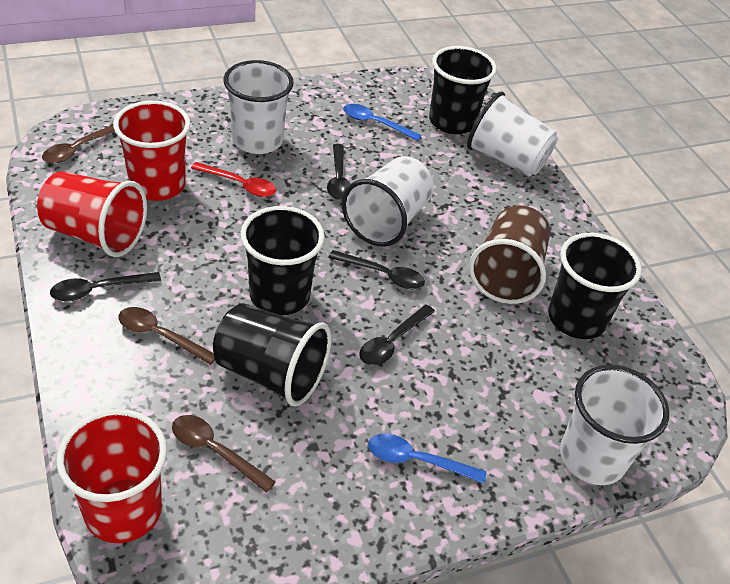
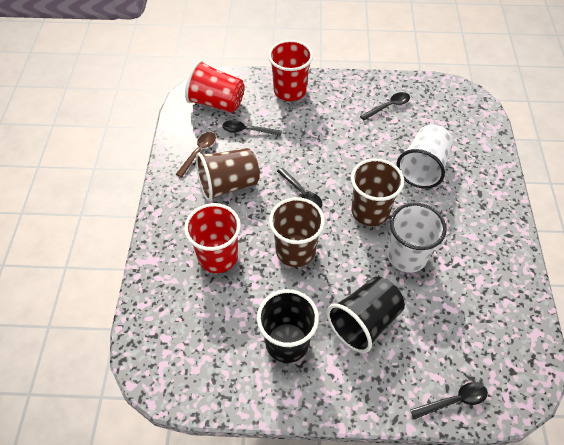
black cup: [213,303,332,406] [240,206,325,315] [429,46,497,134] [548,233,642,339] = 4 -> [257,289,319,363] [327,276,405,353] = 2
blue spoon: [343,104,422,141] [368,434,487,483] = 2 -> none = 0
brown cup: [469,205,551,304] = 1 -> [196,148,260,201] [269,197,325,267] [351,158,404,226] = 3
brown spoon: [42,125,115,164] [118,307,215,365] [172,415,276,493] = 3 -> [176,132,216,177] = 1
red spoon: [191,162,277,197] = 1 -> none = 0
white cup: [223,60,294,154] [342,156,434,247] [467,92,558,177] [560,365,669,485] = 4 -> [387,203,447,273] [397,125,453,189] = 2

